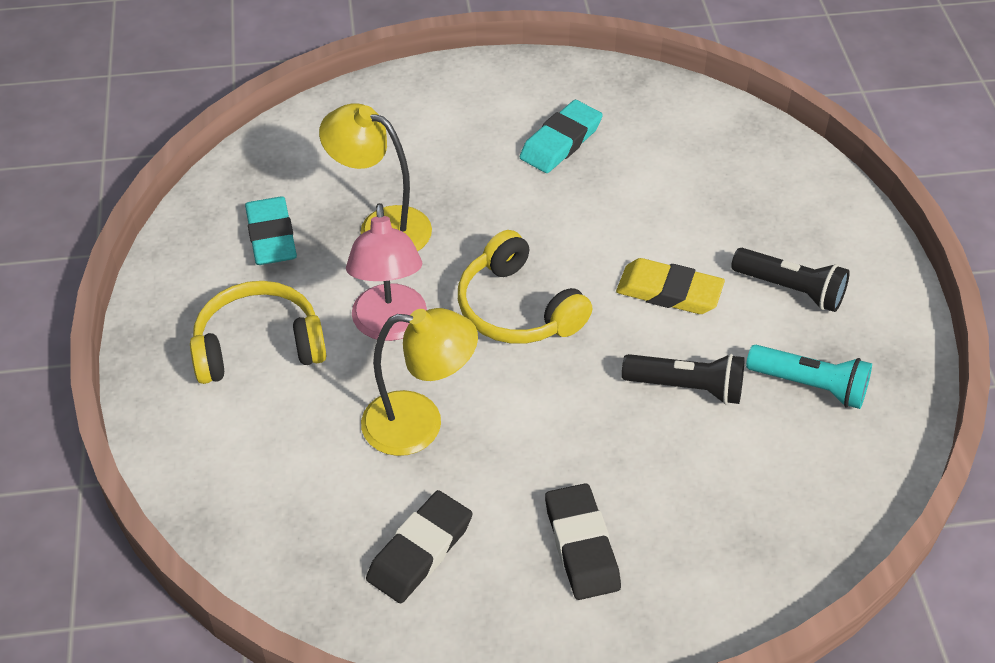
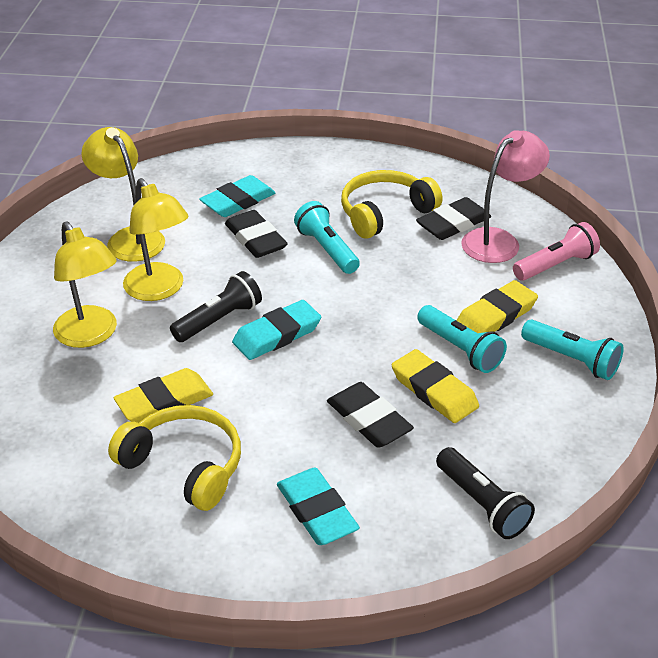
black eraser: [366,490,473,603] [545,483,621,600] = 2 -> [225,210,288,258] [327,382,414,448] [416,197,491,240] = 3
pink flashlight: none = 0 -> [513,222,600,281] = 1
turquoise eraser: [245,197,297,265] [520,100,603,173] = 2 -> [199,175,276,217] [232,300,321,360] [277,467,360,545] = 3
turquoise flashlight: [746,345,872,409] = 1 -> [294,201,360,274] [417,305,507,373] [521,320,624,380] = 3
yellow eraser: [616,258,725,314] = 1 -> [113,368,213,423] [392,349,479,423] [456,280,538,333] = 3
yellow lamp: [319,103,432,251] [361,308,478,456] = 2 -> [53,221,117,348] [81,127,165,262] [123,178,189,301] = 3

